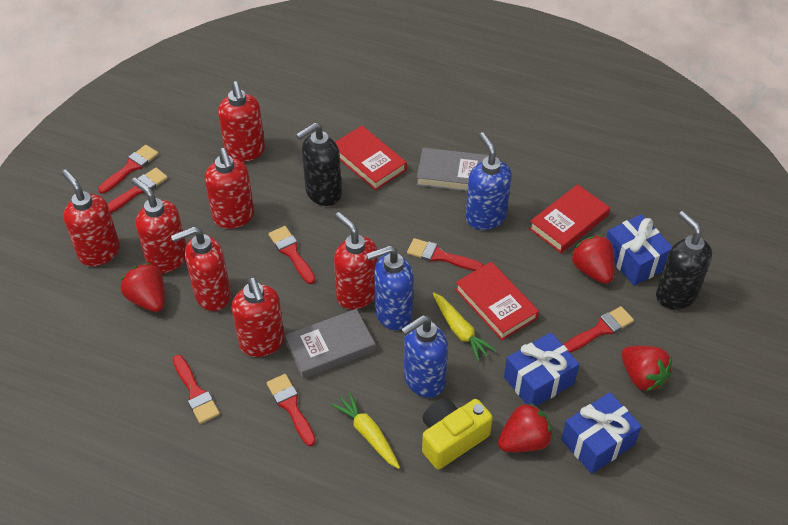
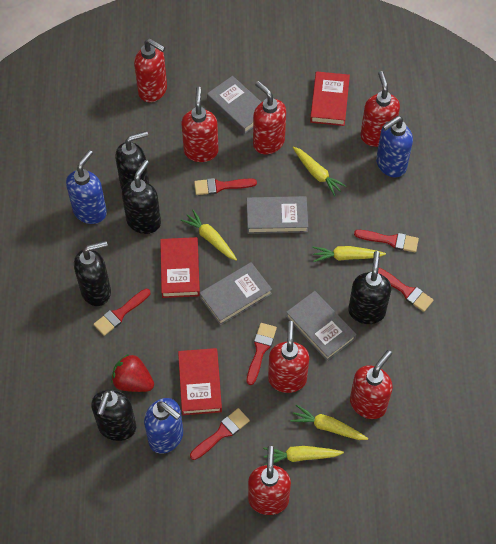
black soap dispenser: [296,122,342,206] [656,211,712,310] = 2 -> [74,241,111,306] [91,390,136,441] [115,131,149,189] [122,160,161,234] [348,251,391,324] = 5
blue gift: [504,332,579,406] [561,392,642,474] [606,214,673,286] = 3 -> none = 0
grey book: [285,309,375,379] [417,148,489,192] = 2 -> [199,262,272,325] [207,76,262,134] [247,196,308,234] [286,291,357,361] = 4
red brush: [98,145,159,194] [108,167,168,213] [173,355,220,424] [267,374,316,446] [269,226,316,284] [407,238,483,271] [564,306,634,353] = 7 -> [93,289,150,336] [190,408,250,460] [194,178,257,195] [247,323,277,385] [354,230,419,252] [378,268,434,312] = 6
red strawberry: [121,263,165,312] [498,403,553,452] [571,235,614,284] [621,346,672,391] = 4 -> [111,354,154,392] = 1
yellow camera: [422,398,493,469] = 1 -> none = 0
yellow carrot: [331,392,400,469] [433,293,497,362] = 2 -> [181,210,237,260] [263,446,344,465] [290,404,368,440] [293,147,347,196] [312,246,386,262] = 5

